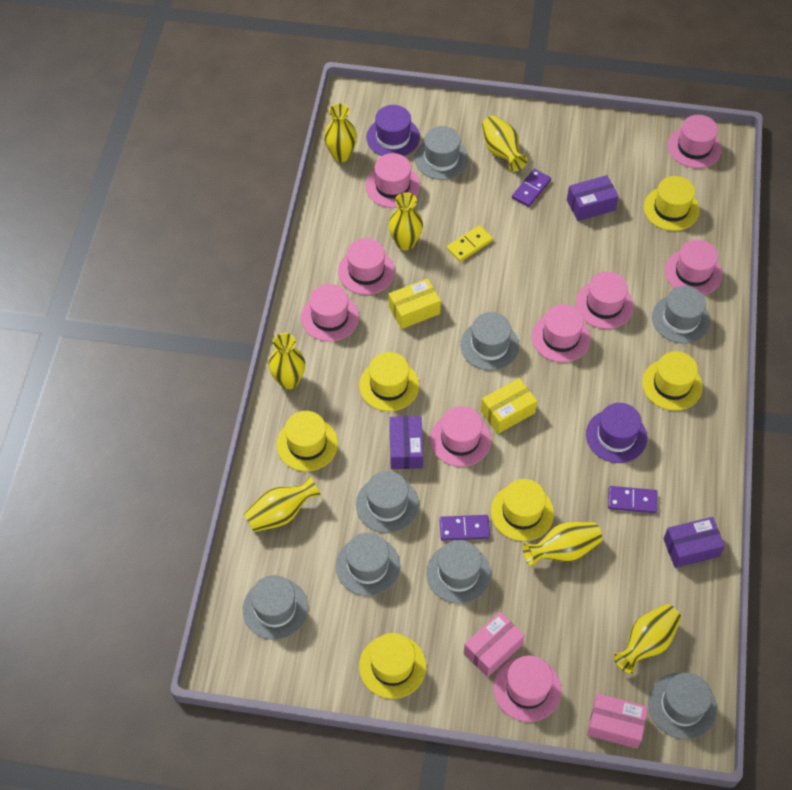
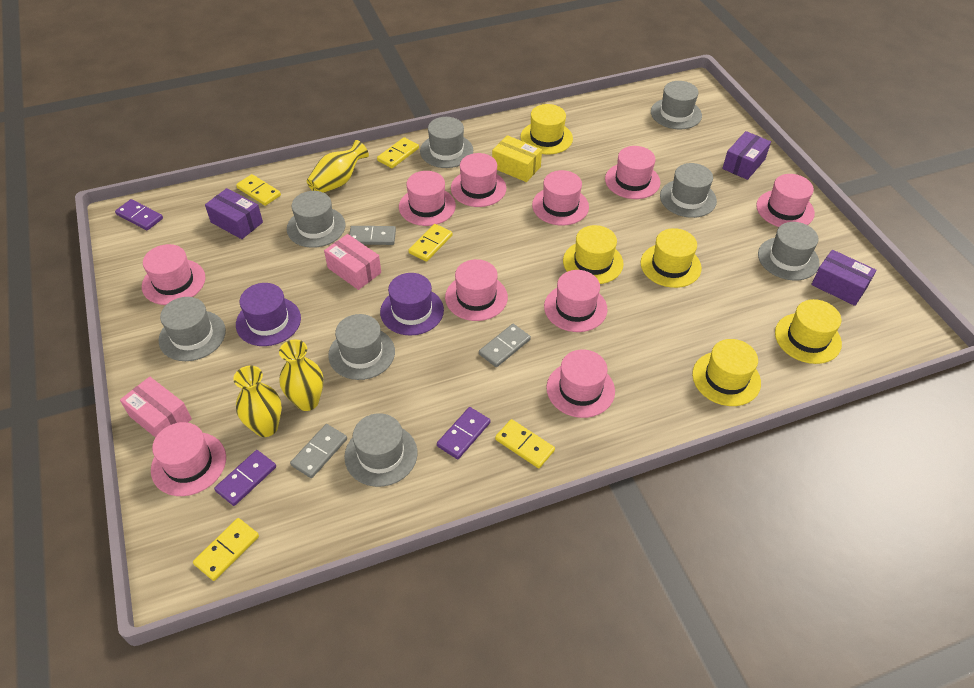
grey domino: none = 0 -> [290,424,347,478] [349,226,396,245] [479,324,531,367] = 3
pink hat: [301,284,359,342] [338,238,395,295] [365,153,420,208] [430,406,491,467] [494,656,561,722] [532,304,591,362] [576,272,634,329] [665,239,722,295] [668,115,722,168] = 9 -> [142,244,205,305] [151,422,226,496] [399,171,456,226] [445,259,508,321] [451,153,506,207] [532,170,589,225] [544,270,608,332] [546,349,615,418] [605,146,660,199] [756,174,815,227] = 10
yellow box: [389,278,441,329] [481,378,537,434] = 2 -> [492,135,542,182] = 1
yellow domino: [447,225,493,262] = 1 -> [193,518,259,581] [236,174,281,206] [377,137,419,168] [408,224,453,262] [495,419,555,468] = 5
yellow hat: [276,411,338,471] [359,352,419,411] [359,633,426,699] [491,479,554,541] [642,351,703,411] [644,176,700,231] = 6 -> [520,104,573,154] [563,225,624,284] [640,228,702,288] [692,339,761,406] [775,299,842,364] = 5
yellow vase: [244,475,321,532] [269,333,305,389] [324,104,357,162] [389,192,423,250] [482,116,527,171] [523,522,602,567] [614,604,681,674] = 7 -> [233,366,282,437] [279,340,323,411] [307,140,369,193] = 3

